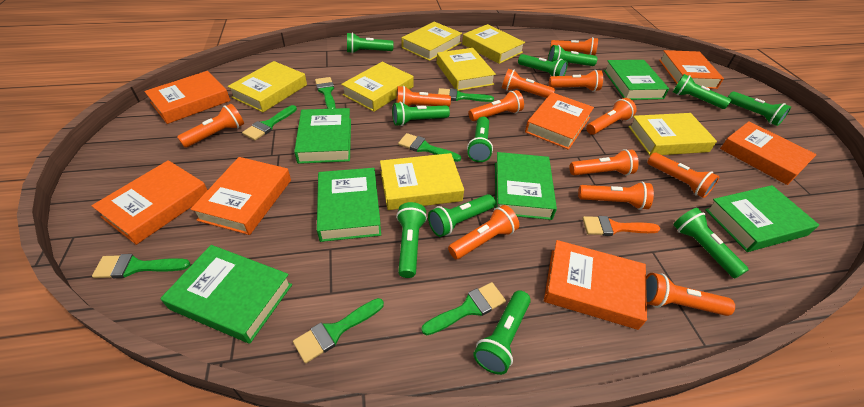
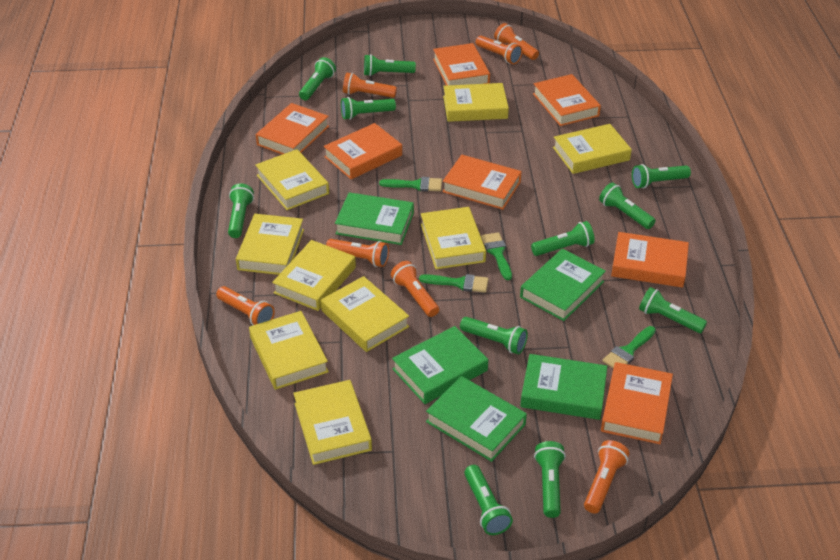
green book: [160,245,292,344] [294,108,351,164] [317,168,381,242] [495,152,557,220] [604,60,669,100] [705,185,819,252] = 6 -> [335,192,414,245] [392,326,488,404] [426,376,527,462] [520,249,606,321] [520,354,607,420] = 5
green brush: [92,254,191,278] [242,105,297,140] [293,298,384,364] [315,77,336,109] [398,133,461,162] [421,282,506,335] [438,88,494,102] = 7 -> [379,177,442,192] [419,274,489,293] [481,232,512,280] [602,326,656,368] = 4
orange brush: [582,216,660,236] = 1 -> none = 0
orange flashlight: [177,104,244,148] [396,86,451,107] [448,205,519,259] [469,90,524,121] [502,69,555,98] [549,70,603,92] [550,37,598,55] [570,149,639,175] [578,182,654,210] [586,98,637,135] [646,273,735,316] [647,153,719,198] = 12 -> [216,286,275,325] [326,239,389,267] [343,73,397,98] [391,261,439,317] [476,36,522,64] [494,23,539,60] [584,440,629,513] = 7
yellow book: [228,61,307,112] [341,62,414,112] [380,153,464,210] [401,22,462,61] [437,48,496,91] [462,24,525,64] [628,113,717,156] = 7 -> [236,214,304,275] [249,311,329,390] [255,149,329,210] [272,240,356,311] [293,380,372,465] [321,276,409,352] [421,207,486,269] [443,83,509,122] [553,124,632,174] = 9

